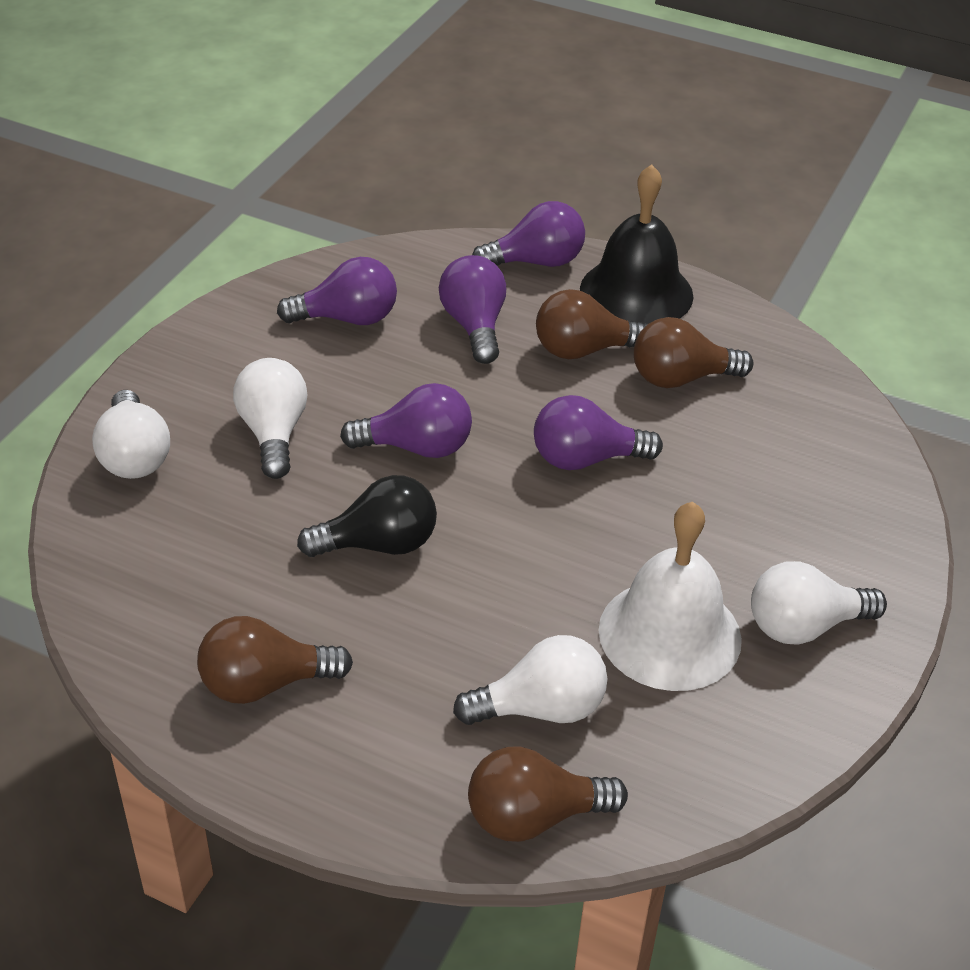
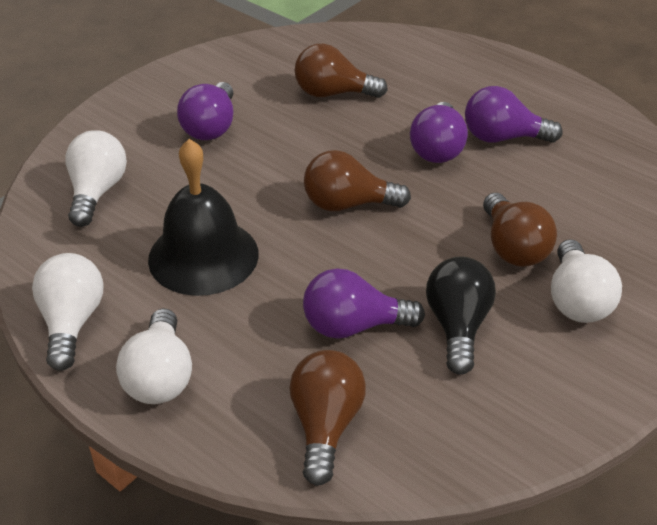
purple light bulb: [277,257,397,325] [340,383,472,458] [439,255,506,364] [472,201,585,267] [534,395,663,470] = 5 -> [177,82,233,140] [303,268,425,339] [410,102,468,163] [465,86,563,143] = 4
white bell: [599,501,742,691] = 1 -> none = 0

